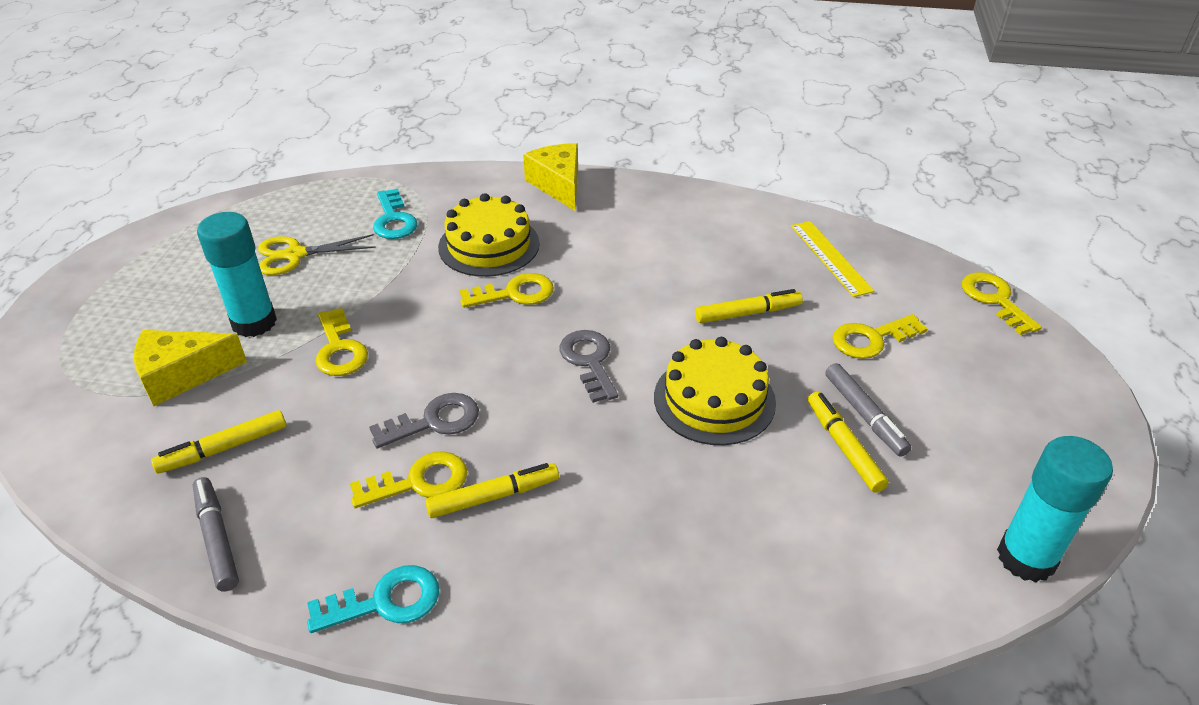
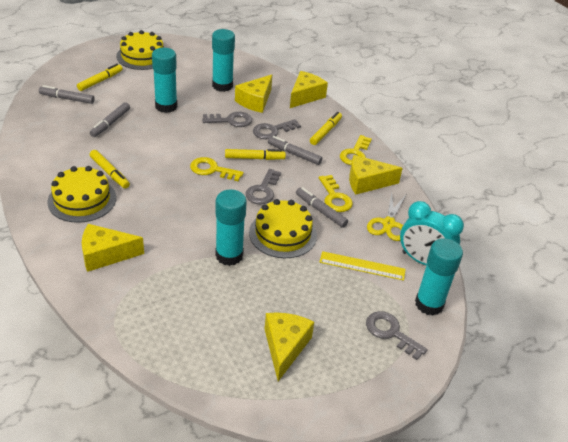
grey key: [369,393,479,448] [559,330,618,403] = 2 -> [202,112,252,127] [246,169,281,204] [253,119,301,139] [366,311,428,360] = 4
grey marker: [193,477,239,591] [825,363,911,457] = 2 -> [39,85,95,104] [90,102,130,137] [268,136,322,165] [296,187,348,228] = 4
turquoise clock: none = 0 -> [400,201,464,265] = 1
turquoise glue stick: [197,212,277,337] [997,436,1113,582] = 2 -> [152,48,177,113] [212,29,235,92] [215,189,247,266] [415,238,463,316] = 4
turquoise key: [307,565,439,633] [373,189,418,239] = 2 -> none = 0
yellow cake: [438,193,540,277] [654,337,776,445] = 2 -> [47,166,116,223] [116,30,164,70] [249,199,317,258] = 3
yellow cheese: [134,330,247,406] [523,143,578,211] = 2 -> [82,224,144,272] [235,75,272,113] [265,313,314,381] [290,71,328,108] [349,155,403,194] = 5
yellow key: [315,308,368,376] [350,451,468,508] [460,273,554,308] [833,314,927,359] [962,272,1042,335] = 5 -> [190,157,244,181] [319,175,353,212] [340,135,372,165] = 3

